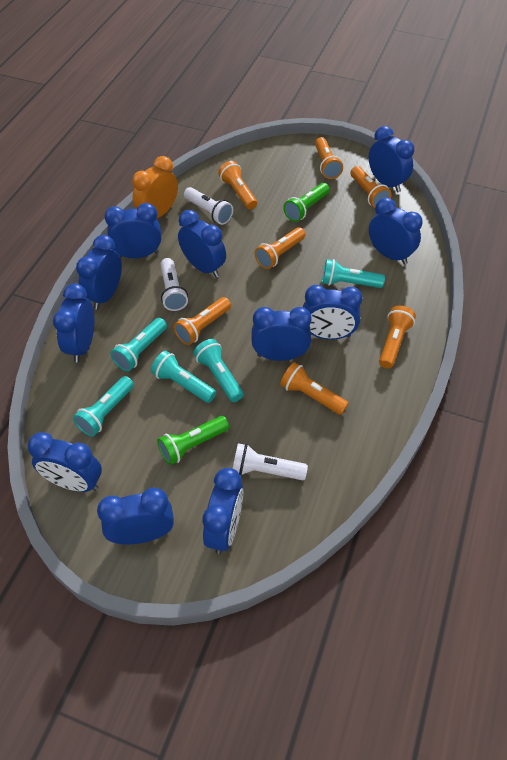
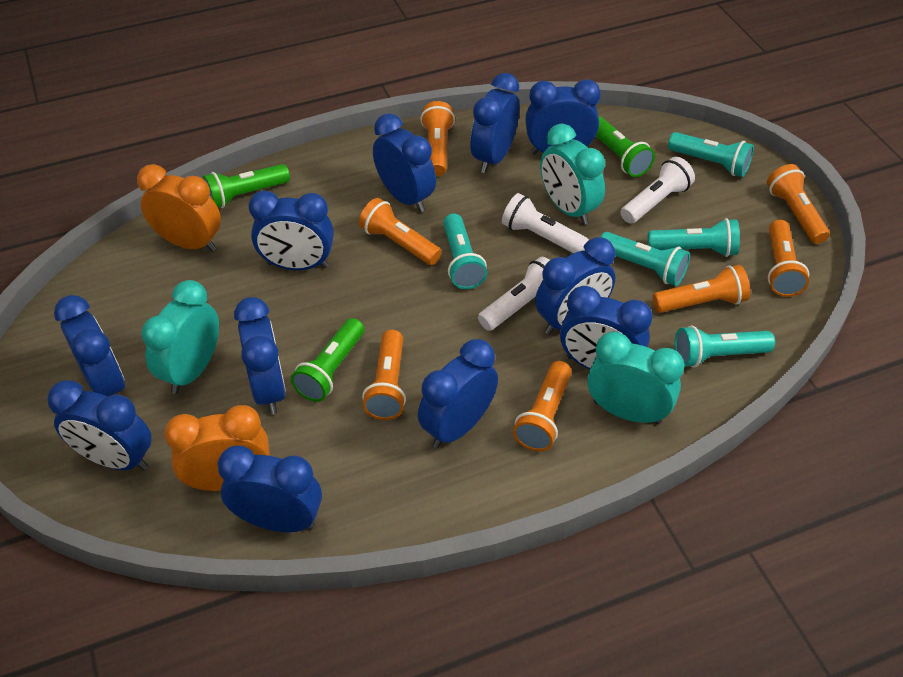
green flashlight: [157,416,229,465] [283,183,330,222] = 2 -> [202,164,290,208] [291,318,364,402] [596,117,655,177] = 3
orange clock: [132,156,178,218] = 1 -> [137,164,221,252] [164,405,270,491] = 2
turquoise clock: none = 0 -> [141,280,219,394] [540,124,605,225] [587,331,684,424] = 3

